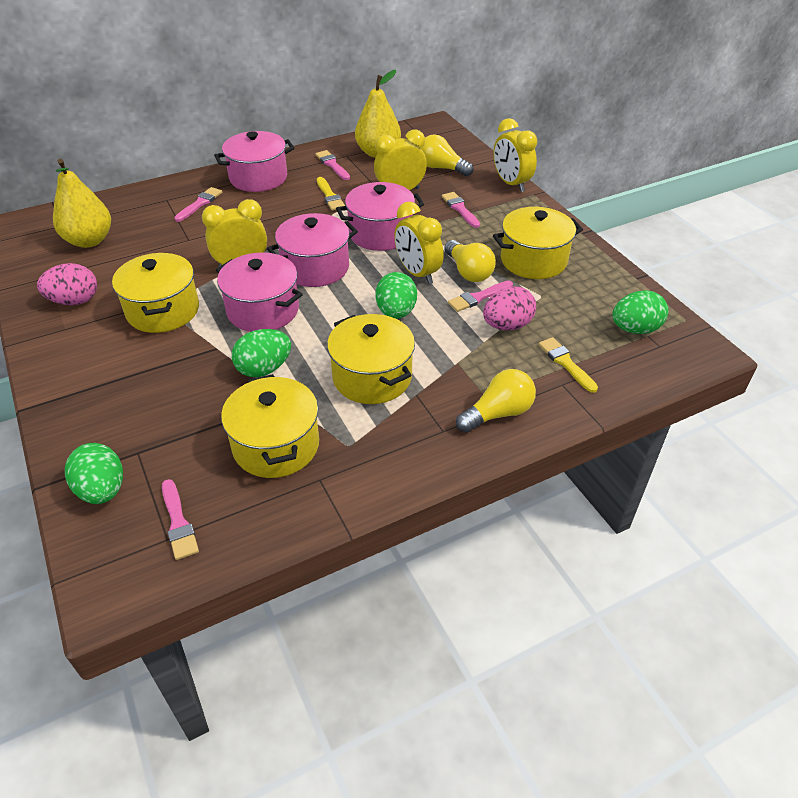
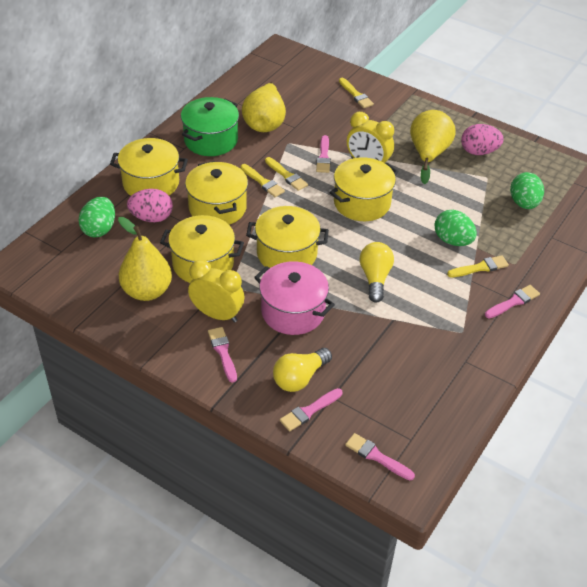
green egg: [65,443,123,504] [232,329,291,377] [375,272,417,319] [612,290,668,334] = 4 -> [78,197,115,237] [434,210,477,246] [510,172,544,209] = 3
green pot: none = 0 -> [181,97,239,156] = 1
pink pot: [214,131,295,192] [216,252,303,332] [267,213,358,287] [336,182,424,251] = 4 -> [254,261,335,335] = 1
yellow brush: [317,177,345,210] [538,337,598,393] = 2 -> [241,164,285,197] [265,157,308,191] [339,78,374,108] [447,255,509,277] = 4
yellow clock: [202,199,267,268] [374,130,427,190] [394,202,444,284] [493,118,537,192] = 4 -> [188,260,244,322] [347,112,394,163] = 2
yellow light bulb: [419,134,474,176] [444,240,496,282] [456,369,536,433] = 3 -> [273,348,332,392] [360,242,394,303] = 2
yellow pear: [53,159,111,248] [355,70,401,158] = 2 -> [118,217,172,301] [242,82,286,132] [410,110,456,184] = 3
yellow pot: [112,253,199,333] [221,374,319,478] [327,314,415,404] [493,207,583,279] = 4 -> [110,138,188,196] [160,215,244,283] [185,161,248,225] [246,206,329,268] [329,157,398,221] = 5

